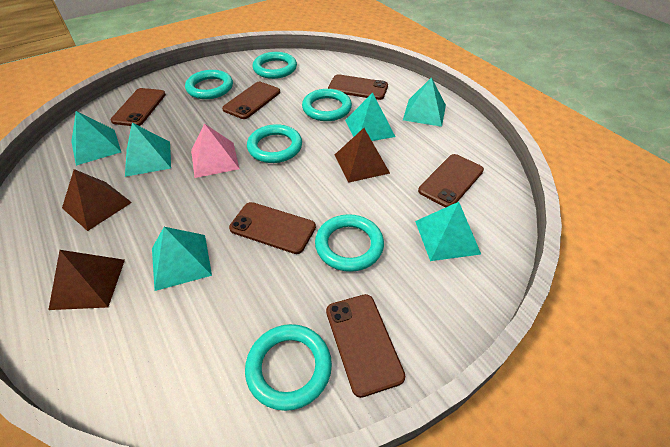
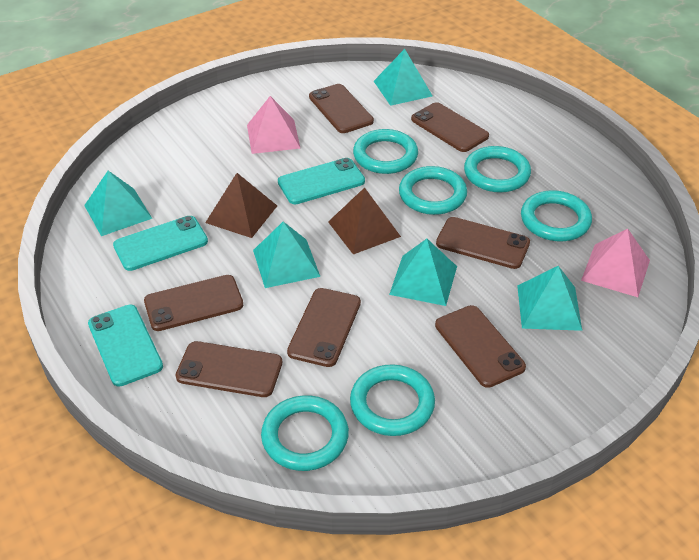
brown phone: [110,88,166,126] [222,82,280,119] [229,202,316,254] [326,294,405,398] [328,74,388,100] [418,154,484,208] = 6 -> [144,275,243,331] [175,341,282,397] [287,288,361,367] [309,84,374,133] [411,102,489,152] [435,305,526,388] [436,217,530,269] = 7
brown pyramid: [48,250,125,310] [62,169,132,231] [335,128,390,183] = 3 -> [205,173,277,238] [328,188,401,254] = 2
pink pyramid: [191,123,239,178] = 1 -> [247,96,301,154] [581,228,650,297] = 2
turquoise phone: none = 0 -> [88,305,163,387] [113,216,208,271] [278,158,365,204] = 3
turquoise pyramid: [71,111,121,166] [125,123,171,177] [152,227,212,291] [345,93,395,141] [403,77,446,127] [415,202,481,261] = 6 -> [84,171,153,236] [253,222,320,288] [374,49,433,106] [389,239,457,306] [517,266,582,331] = 5

